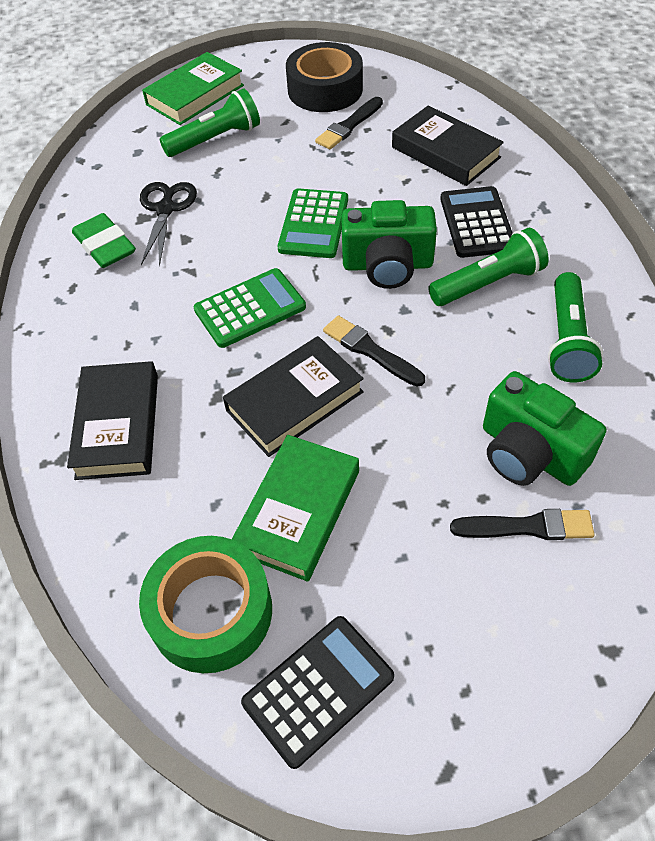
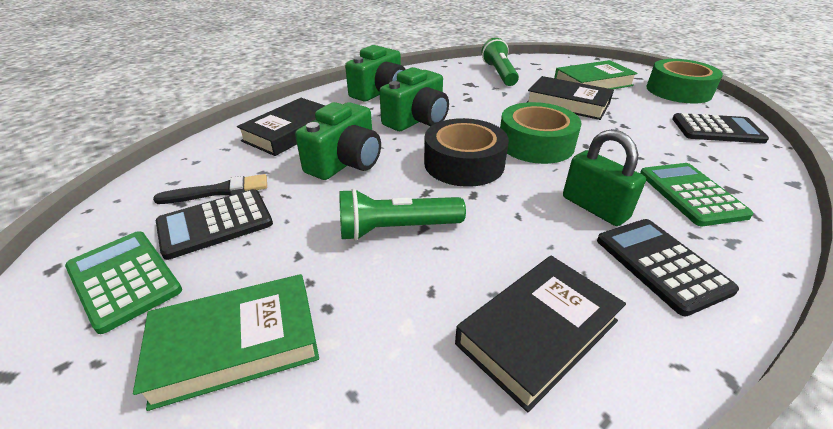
black brush: [315,97,383,149] [323,315,425,387] [450,509,595,540] = 3 -> [153,174,267,204] = 1
black calculator: [241,616,394,769] [440,186,513,258] = 2 -> [156,189,273,260] [597,219,739,316] [672,113,769,143] = 3
black scissors: [140,182,197,267] = 1 -> none = 0
green camera: [341,200,437,289] [483,371,606,486] = 2 -> [295,102,381,180] [345,45,406,101] [379,67,449,131] = 3
green eraser: [72,213,136,268] = 1 -> none = 0
green flashlight: [160,89,260,157] [428,228,549,306] [548,272,603,382] = 3 -> [339,188,466,241] [482,38,519,86] = 2
green padlock: none = 0 -> [563,129,646,226] = 1
green tape: [139,536,272,673] = 1 -> [500,102,581,164] [646,59,723,104] = 2

